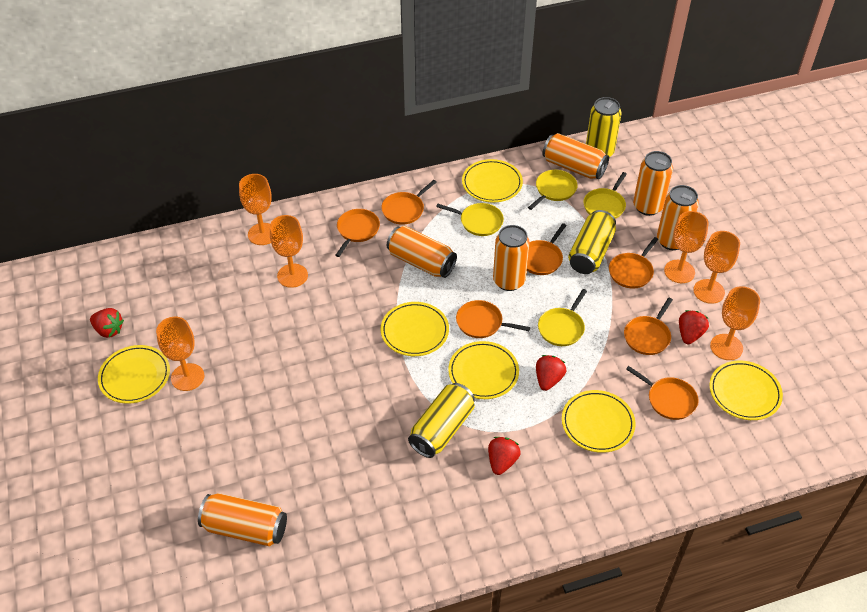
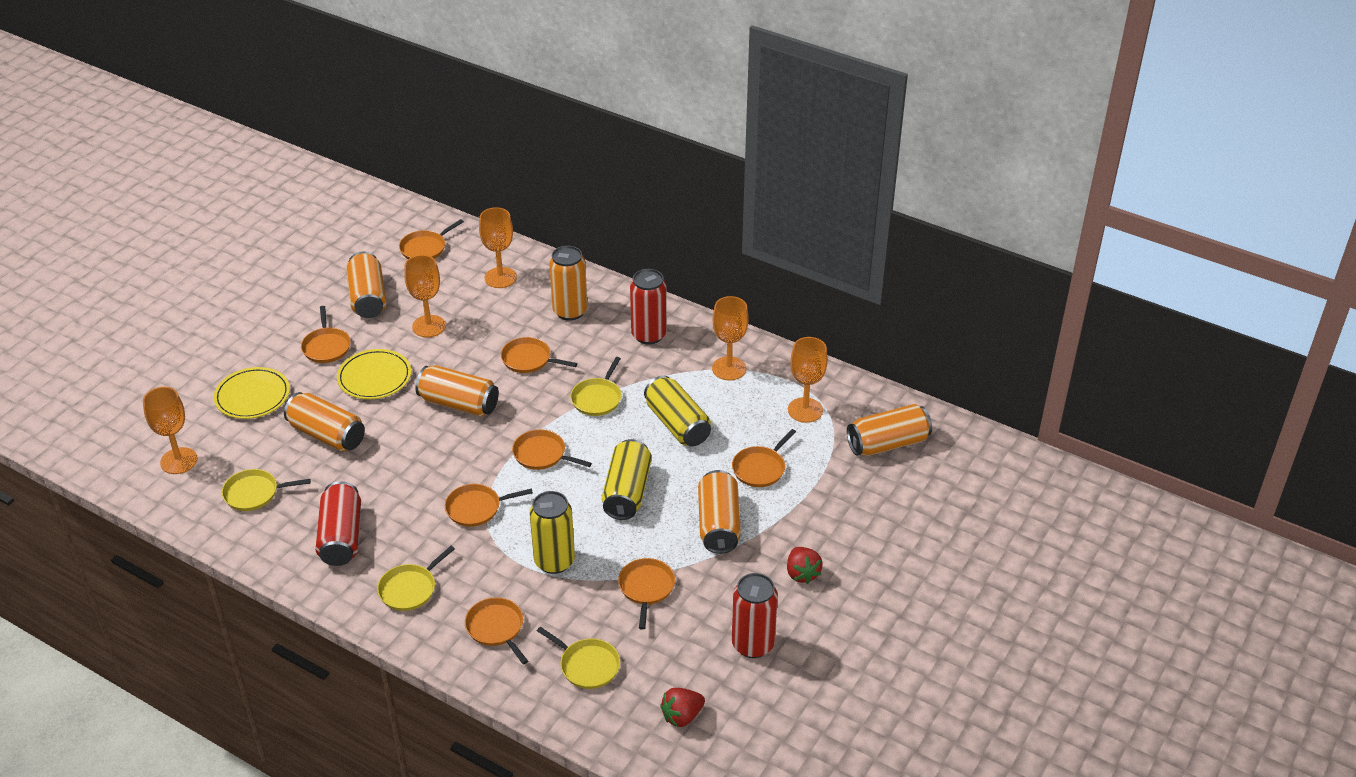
orange goblet: [156,317,204,391] [239,174,272,245] [270,215,308,288] [664,211,708,283] [693,231,740,304] [710,286,760,360] = 6 -> [143,387,198,474] [404,255,446,337] [479,207,517,288] [712,296,748,380] [788,337,828,423] = 5
orange pan: [335,209,380,257] [381,180,437,225] [456,300,530,338] [527,223,567,275] [609,237,658,288] [624,298,673,355] [626,366,699,420] = 7 -> [301,306,351,363] [399,219,464,259] [445,484,533,527] [465,598,528,665] [501,337,577,373] [512,429,592,470] [618,558,675,630] [732,429,796,487] = 8
red can: none = 0 -> [315,481,361,566] [630,269,667,345] [732,573,778,658] = 3
red strawberry: [90,308,124,338] [488,437,521,475] [536,355,566,391] [679,310,709,344] = 4 -> [660,688,705,727] [787,547,823,584] = 2
yellow plate: [98,345,170,404] [381,302,449,356] [448,341,519,399] [462,159,523,203] [562,390,636,453] [710,361,783,420] = 6 -> [214,367,290,419] [337,349,411,399] = 2

